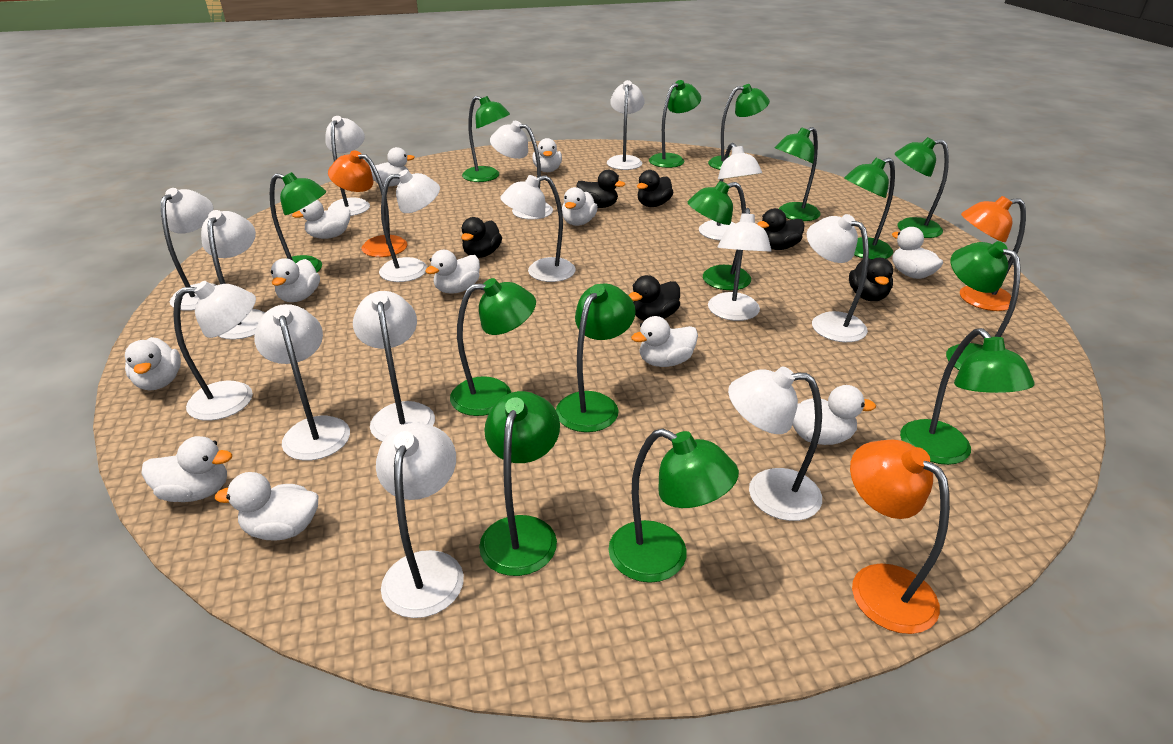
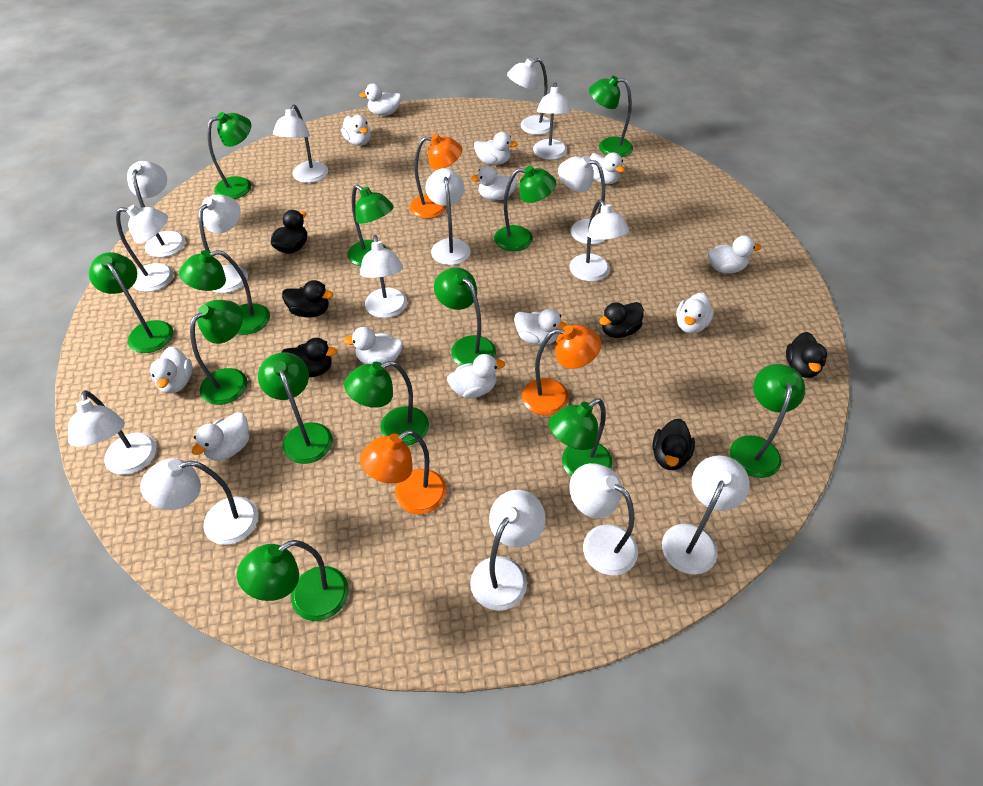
green lamp: [270,172,326,273] [450,278,536,416] [462,96,510,182] [479,391,560,576] [556,284,636,432] [608,428,739,583] [649,80,701,168] [688,181,751,290] [708,84,770,170] [775,127,821,221] [844,158,895,259] [895,137,949,238] [900,328,1034,465] [946,241,1021,370] = 14 -> [89,252,173,353] [179,250,270,335] [190,300,247,405] [207,112,251,199] [237,540,349,621] [258,352,333,464] [344,361,429,446] [348,185,394,266] [434,267,496,366] [494,166,556,251] [549,398,613,477] [589,76,633,157] [730,364,805,478] = 13

